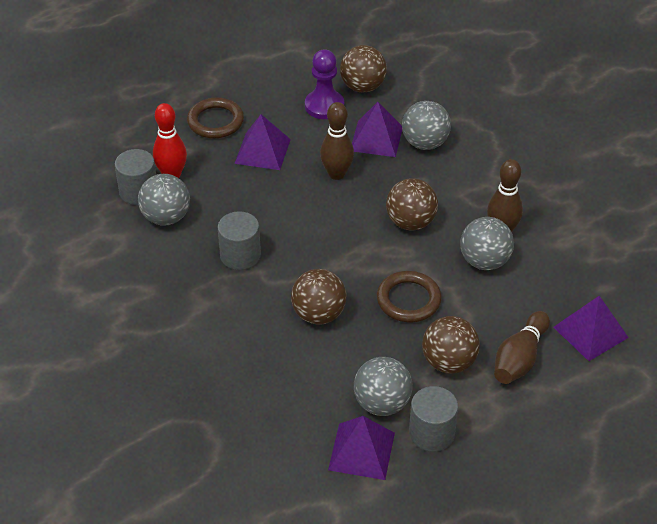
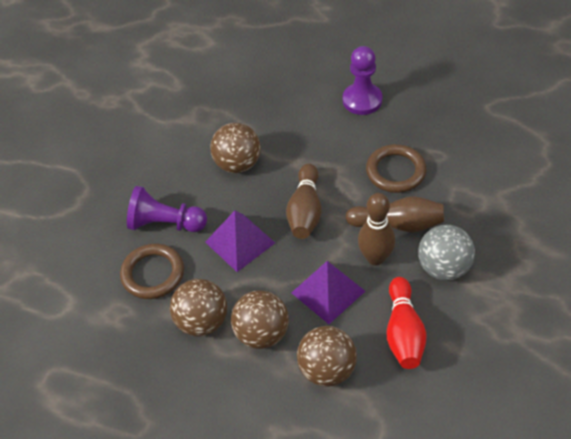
grey ball: [138,174,190,226] [354,357,413,416] [402,101,451,150] [460,217,514,270] = 4 -> [418,225,475,280] = 1
grey cylinder: [115,149,156,205] [218,211,261,270] [409,386,458,452] = 3 -> none = 0
purple pawn: [305,49,344,119] = 1 -> [127,186,207,232] [343,46,382,115] = 2
purple pyramid: [234,115,291,170] [328,416,395,480] [352,102,402,157] [553,296,629,361] = 4 -> [205,211,275,272] [291,261,365,324] = 2

